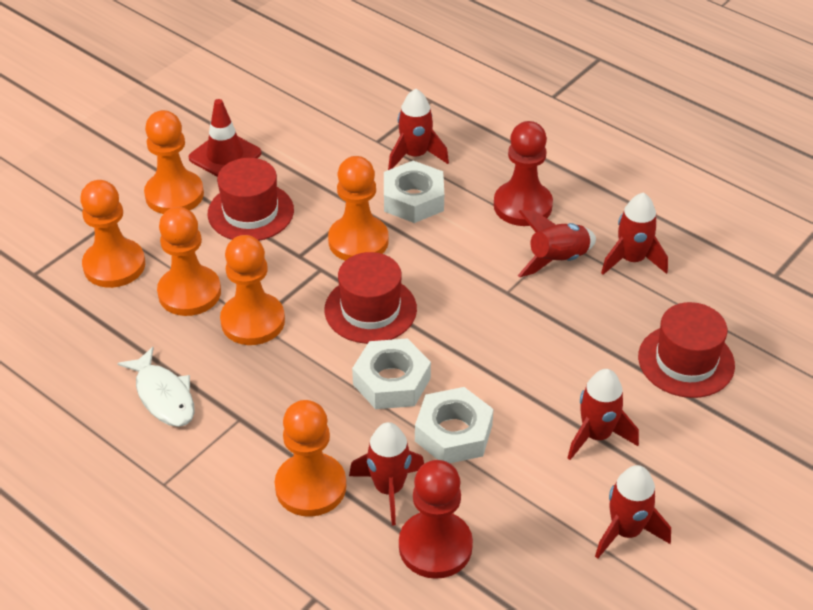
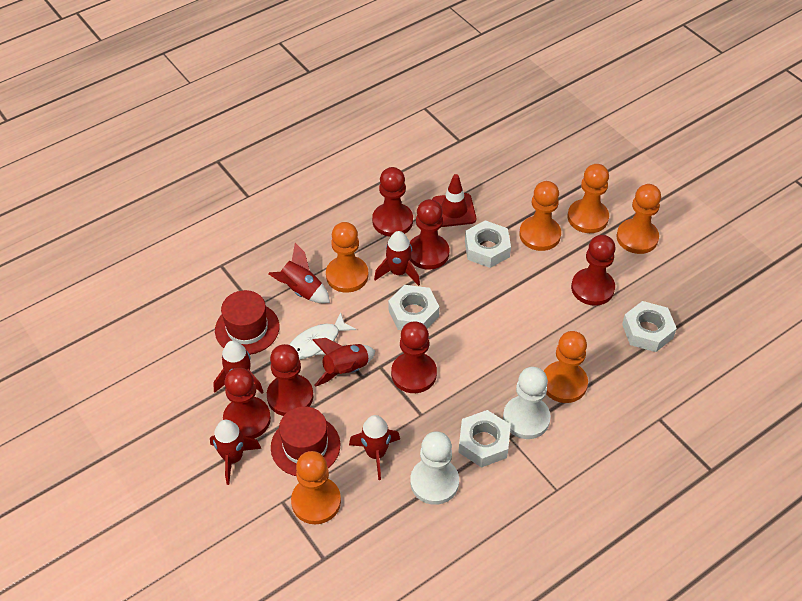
red hat: [208,158,294,241] [324,252,417,344] [638,302,735,398] = 3 -> [215,290,280,355] [271,406,340,476] = 2
red pawn: [399,460,473,579] [494,121,553,226] = 2 -> [223,368,271,439] [267,344,313,416] [372,167,413,237] [391,322,437,393] [410,199,449,270] [571,235,615,306] = 6
white nut: [352,338,431,409] [384,161,444,223] [415,387,494,463] = 3 -> [388,285,440,330] [458,410,510,468] [465,220,511,268] [622,301,677,352] = 4
white pawn: none = 0 -> [410,431,459,505] [503,367,551,439] = 2

